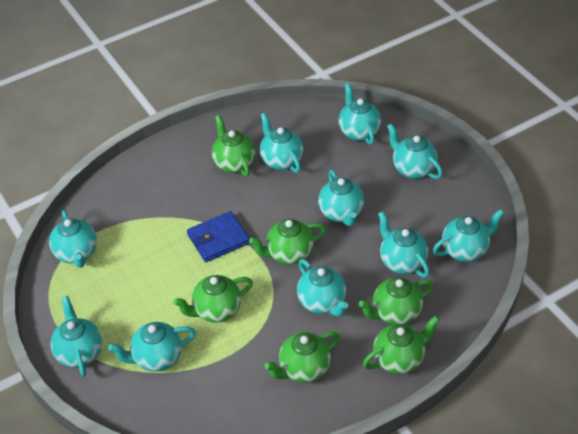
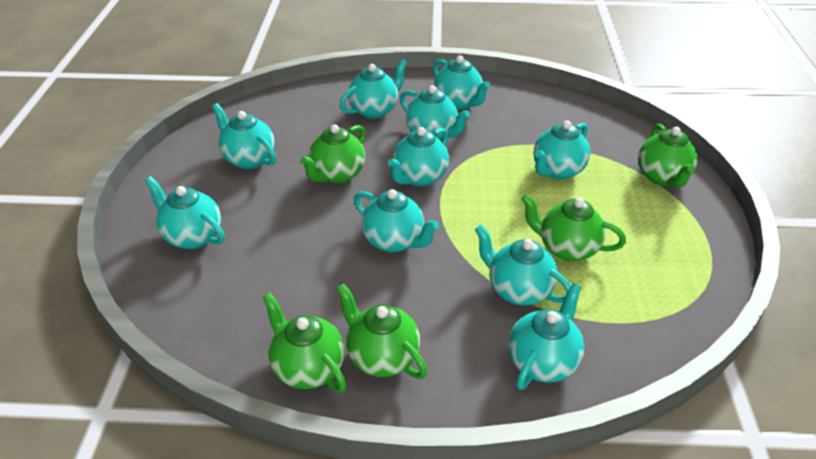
blue wallet: [187,211,250,262] = 1 -> none = 0
green teapot: [173,275,253,323] [212,115,256,177] [249,219,326,264] [264,331,340,383] [359,277,434,325] [363,316,440,374] = 6 -> [263,293,346,392] [300,124,366,184] [336,283,428,379] [521,194,626,261] [638,124,698,188] = 5

